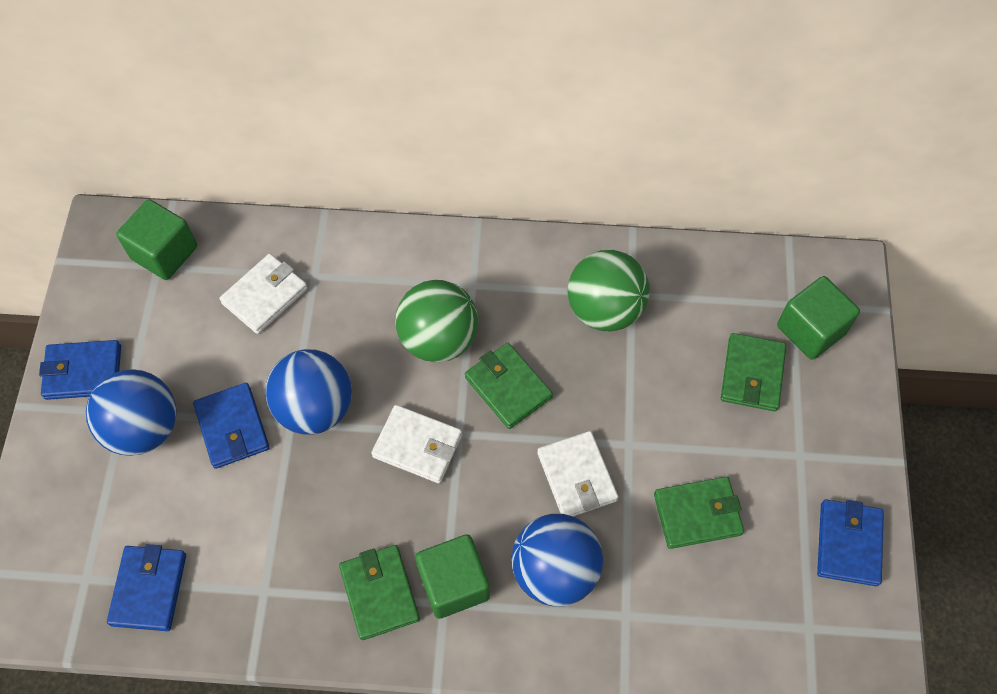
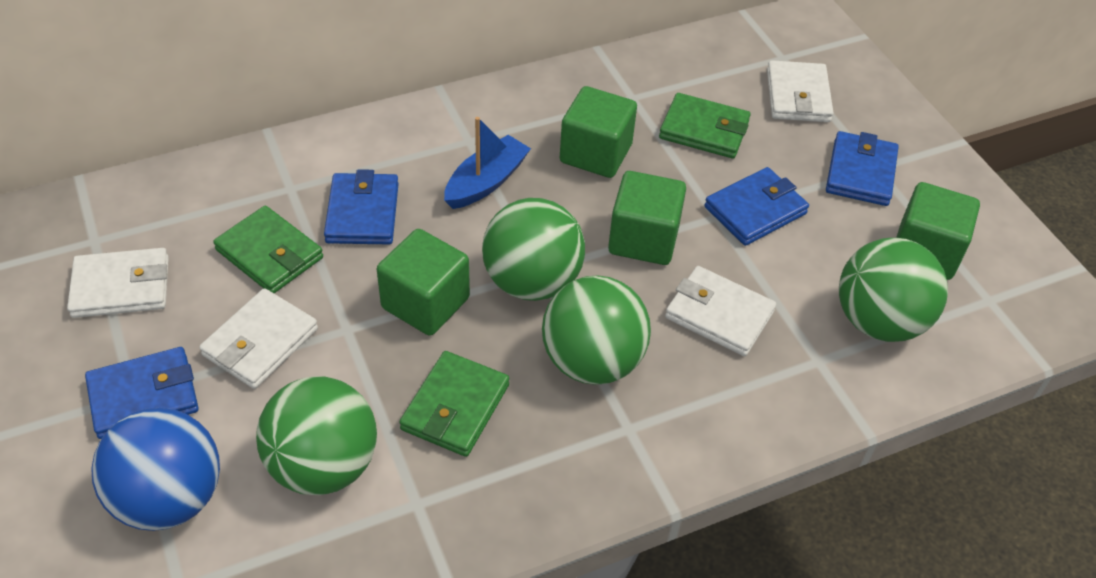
blue ball: [86,369,176,456] [265,349,352,434] [511,514,603,607] = 3 -> [91,408,220,531] = 1
blue boat: none = 0 -> [444,117,531,209] = 1
green ball: [395,280,478,363] [568,250,650,331] = 2 -> [256,376,377,495] [482,198,585,301] [542,275,651,385] [839,238,948,342] = 4
green cube: [116,199,197,280] [415,534,490,619] [777,276,860,360] = 3 -> [377,229,470,336] [560,86,637,178] [608,171,686,265] [896,182,980,280] = 4
green wallet: [339,545,420,640] [465,343,553,429] [654,477,744,549] [721,333,786,411] = 4 -> [213,206,323,293] [400,351,509,457] [659,93,751,158] = 3
white wallet: [219,254,308,334] [371,405,462,483] [537,431,618,516] = 3 -> [67,248,169,318] [199,288,318,389] [665,266,776,356] [767,60,834,122] = 4

